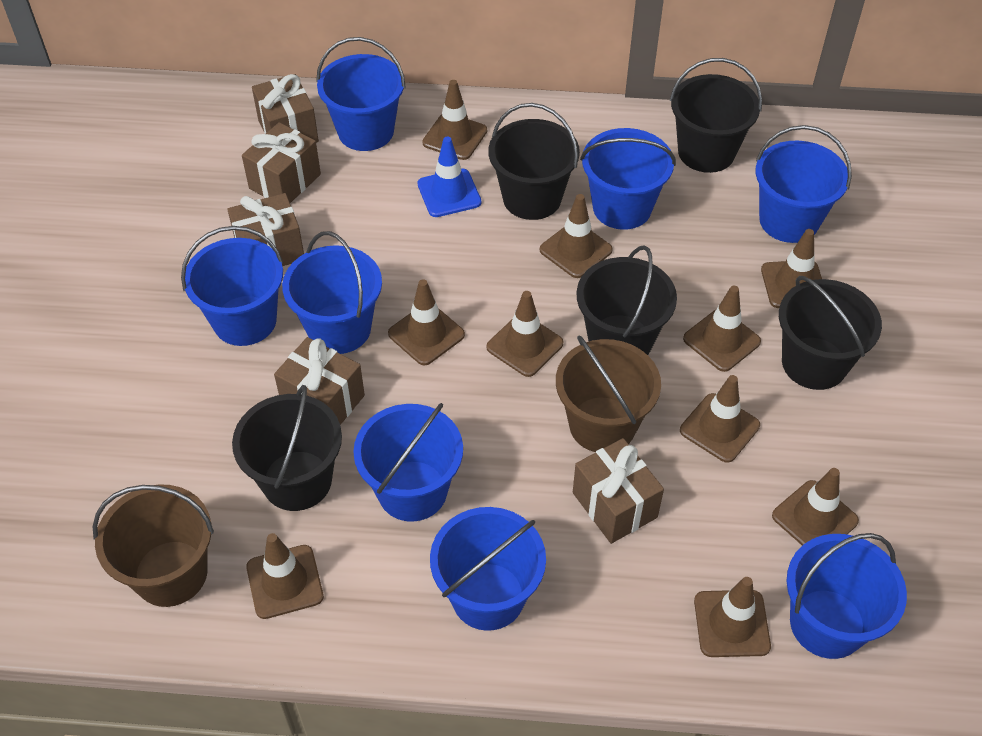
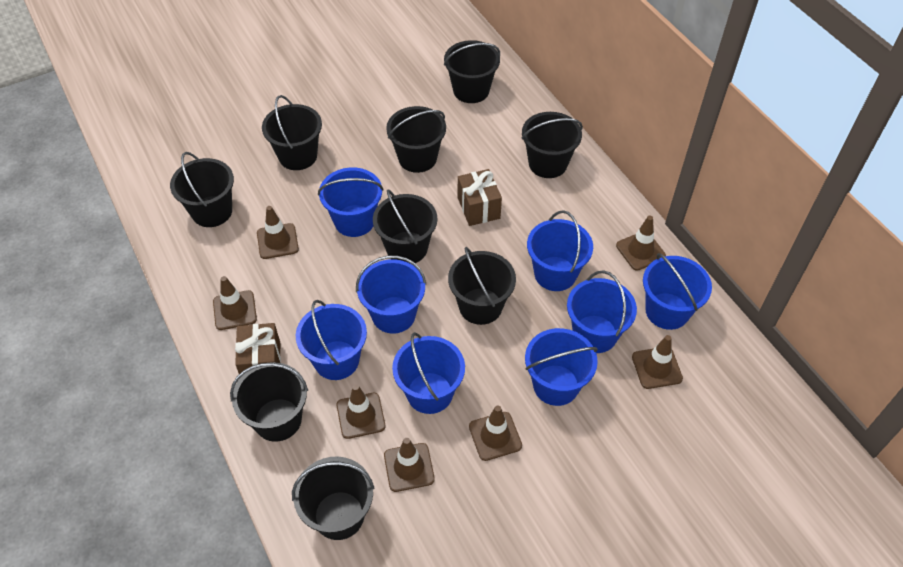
black bucket: [232,385,342,511] [489,103,580,220] [577,246,677,355] [670,58,762,173] [779,276,882,390] = 5 -> [170,152,234,227] [230,362,308,442] [262,95,322,170] [292,456,375,540] [373,189,438,264] [386,106,446,173] [444,40,500,103] [448,247,516,325] [522,112,583,178] = 9
blue traffic cone: [418,137,481,217] = 1 -> none = 0
brown bucket: [93,484,214,607] [556,336,661,452] = 2 -> none = 0
brown gift: [227,193,304,266] [242,122,321,203] [252,74,319,143] [274,337,365,425] [573,438,664,544] = 5 -> [235,323,281,374] [458,169,502,226] = 2
brown traffic cone: [246,533,324,619] [388,279,465,365] [422,80,487,160] [487,291,563,377] [540,194,613,278] [680,375,760,463] [683,286,761,372] [694,577,771,657] [761,229,822,308] [772,468,859,545] = 10 -> [213,276,257,330] [257,206,299,259] [337,384,386,439] [384,438,435,492] [469,405,522,461] [616,216,666,271] [632,335,683,389] = 7

